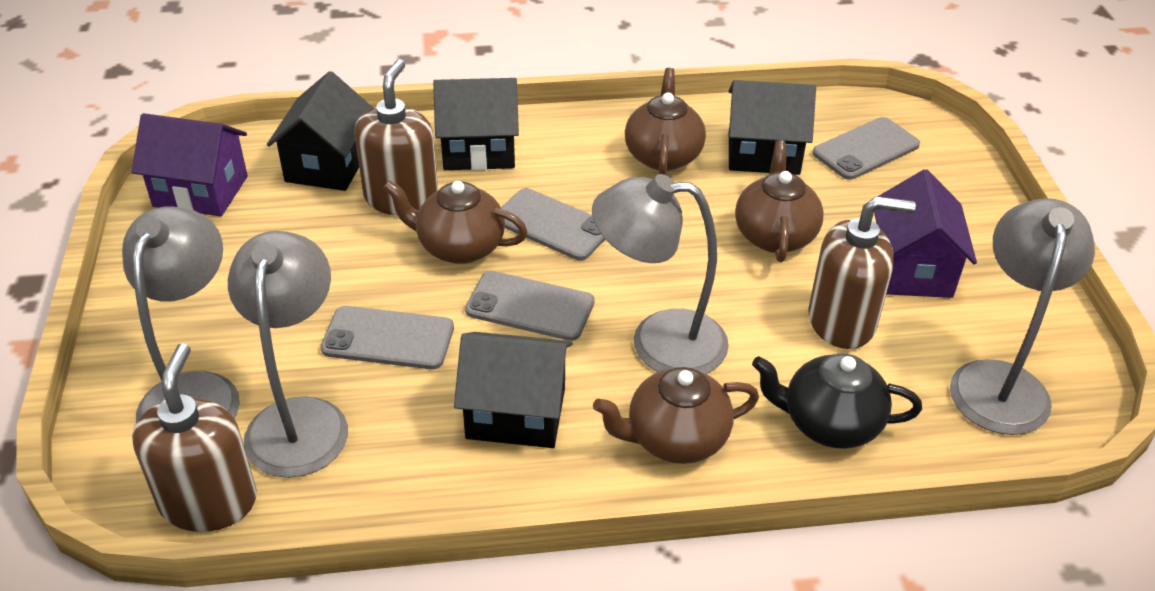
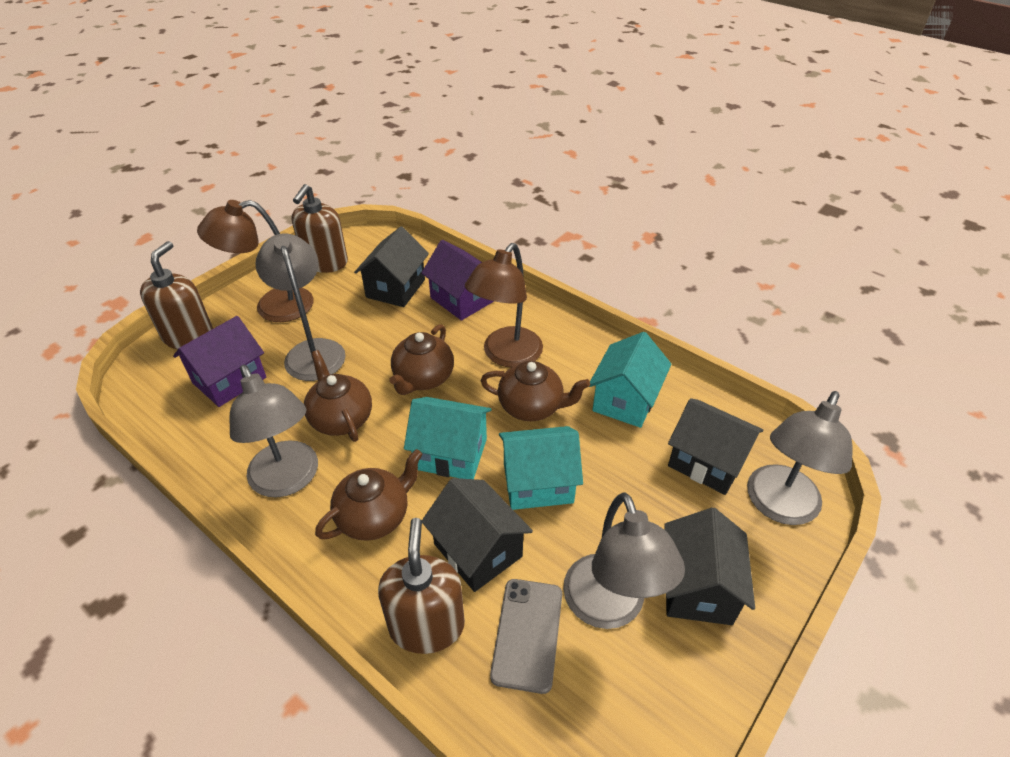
black teapot: [752,353,922,449] = 1 -> none = 0
brown lamp: none = 0 -> [197,200,313,322] [465,243,543,367] = 2
grey phone: [321,306,454,369] [465,271,594,341] [501,188,605,260] [813,117,920,180] = 4 -> [490,579,562,694] = 1
turquoise house: none = 0 -> [404,397,492,479] [499,426,583,510] [589,332,672,428] = 3

